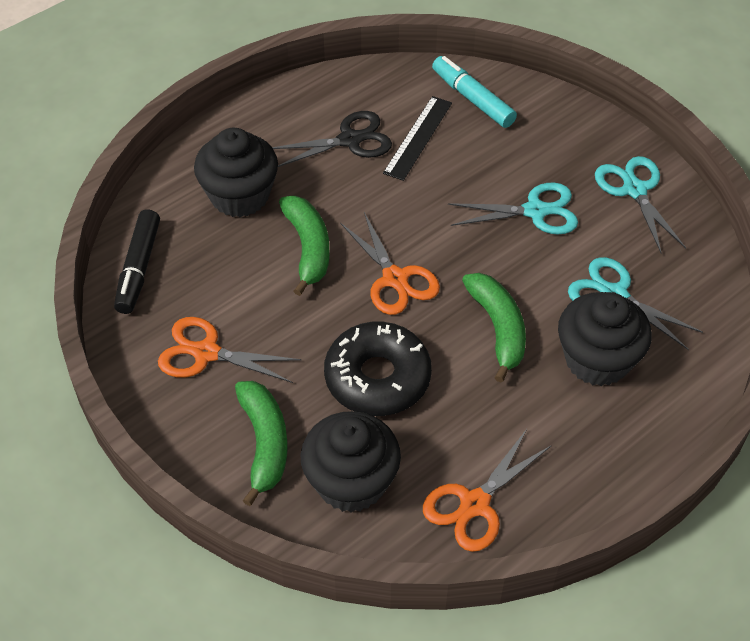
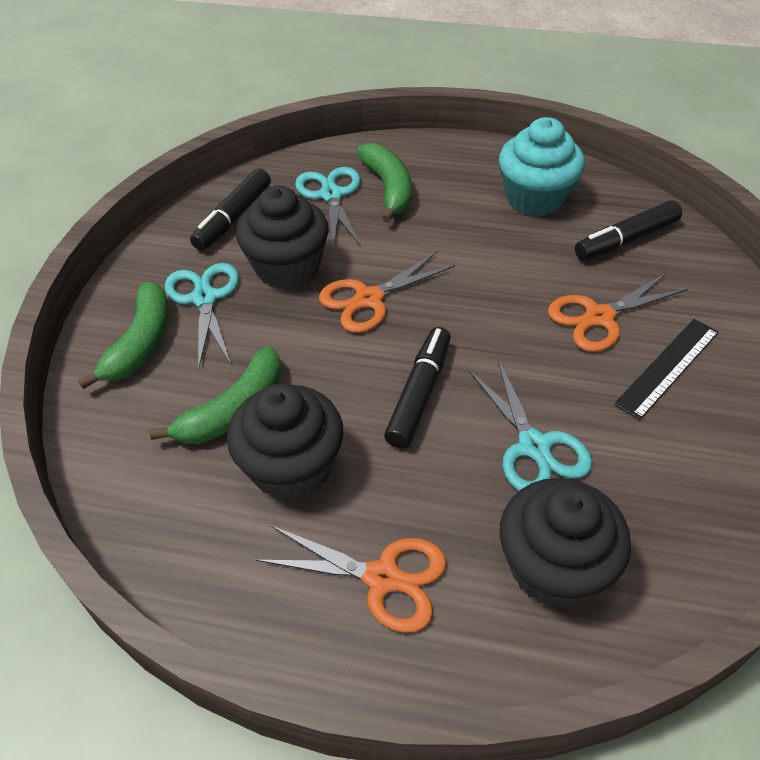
black donut: [324,322,432,416] = 1 -> none = 0
black marker: [114,209,160,314] = 1 -> [190,168,271,251] [384,327,451,449] [575,200,682,260] = 3
black scissors: [272,111,392,167] = 1 -> none = 0
turquoise cupcake: none = 0 -> [499,117,585,216] = 1
turquoise marker: [432,56,517,128] = 1 -> none = 0

